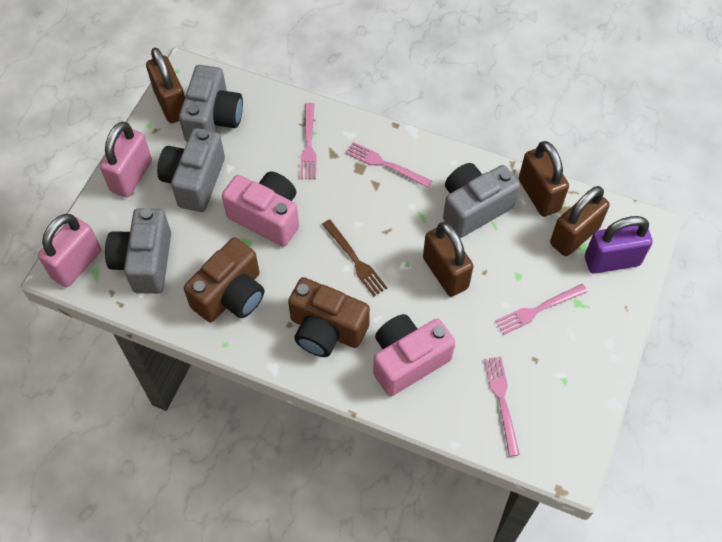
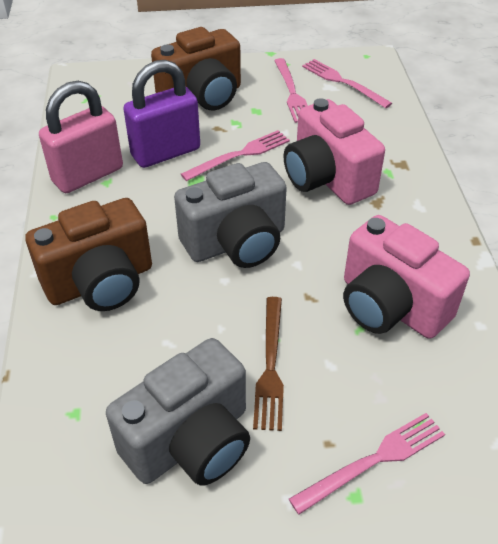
brown padlock: [146,48,185,123] [423,222,474,297] [519,141,569,217] [550,186,610,256] = 4 -> none = 0
grey camera: [105,208,171,294] [157,128,225,212] [179,65,243,142] [443,163,520,238] = 4 -> [106,338,250,486] [174,162,287,268] = 2
pink padlock: [38,214,101,287] [100,122,152,197] = 2 -> [39,81,123,193] = 1

